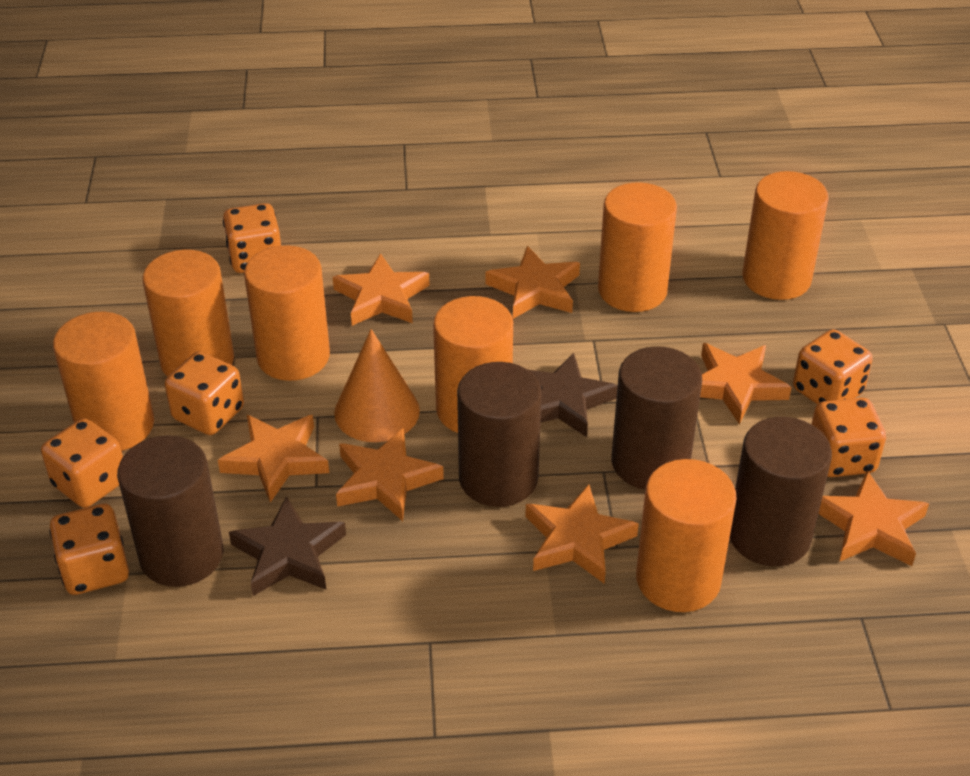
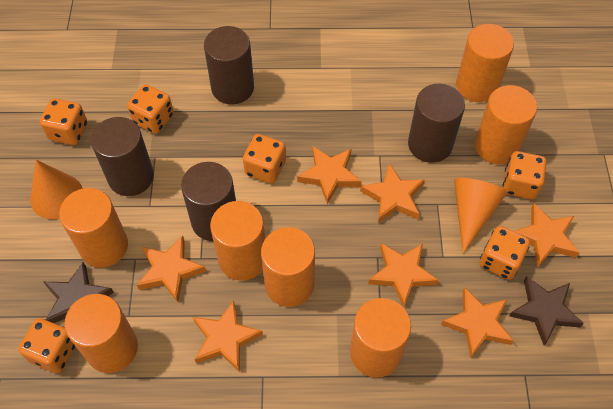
orange cone: [334,329,420,442] = 1 -> [30,160,83,219] [454,178,508,253] = 2

